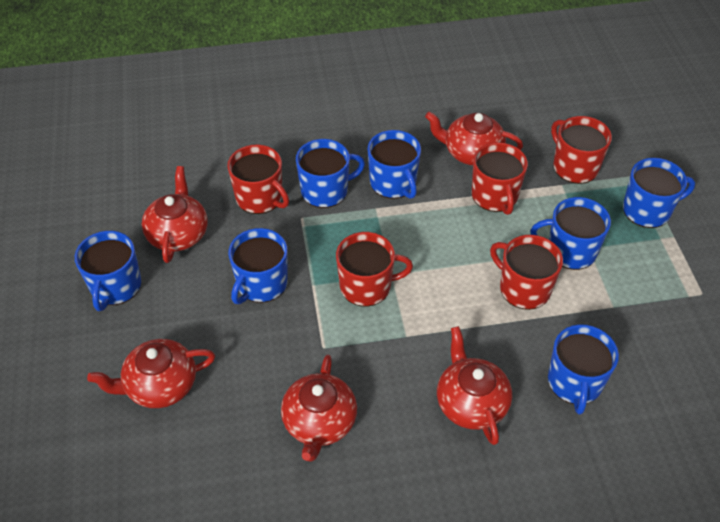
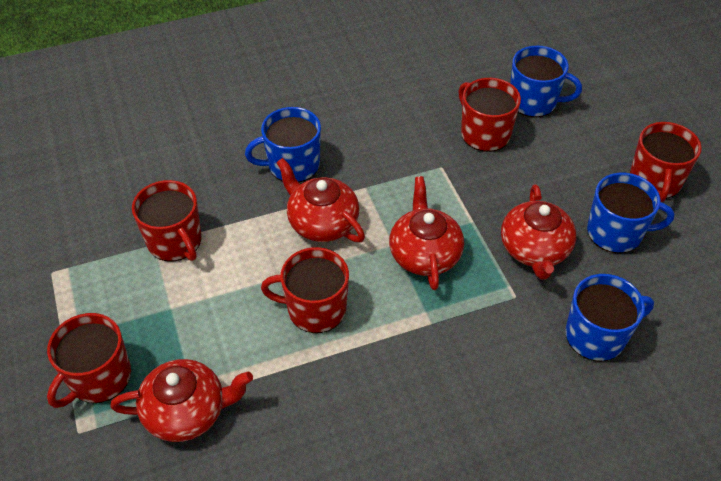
blue mug: [75,231,141,311] [228,228,288,304] [296,139,365,208] [368,130,421,199] [530,197,611,270] [548,325,619,414] [623,158,695,228] = 7 -> [245,107,321,183] [510,46,582,118] [565,274,654,362] [587,173,674,253] = 4
red teapot: [87,339,215,408] [142,166,208,263] [281,355,357,462] [425,112,523,165] [437,326,512,445] = 5 -> [110,359,253,442] [276,158,365,242] [389,176,464,290] [501,184,576,280] = 4

